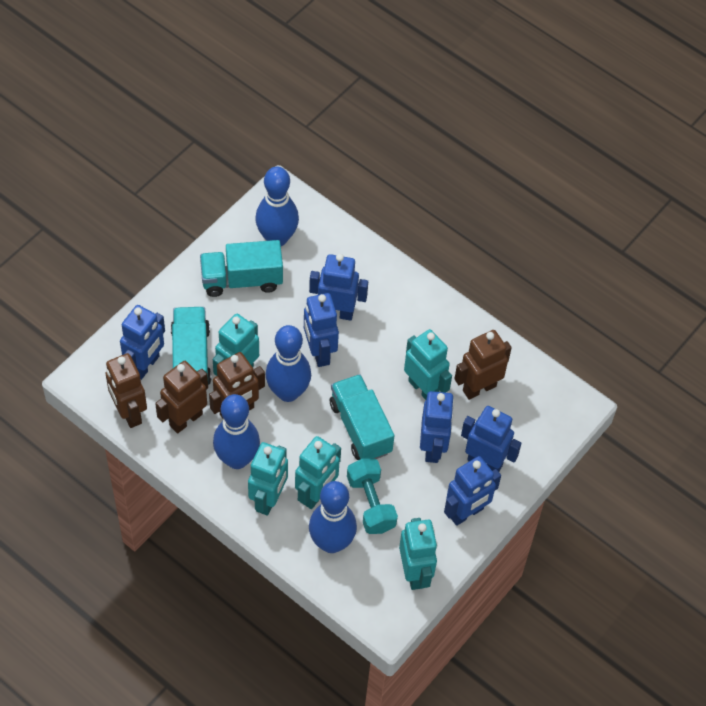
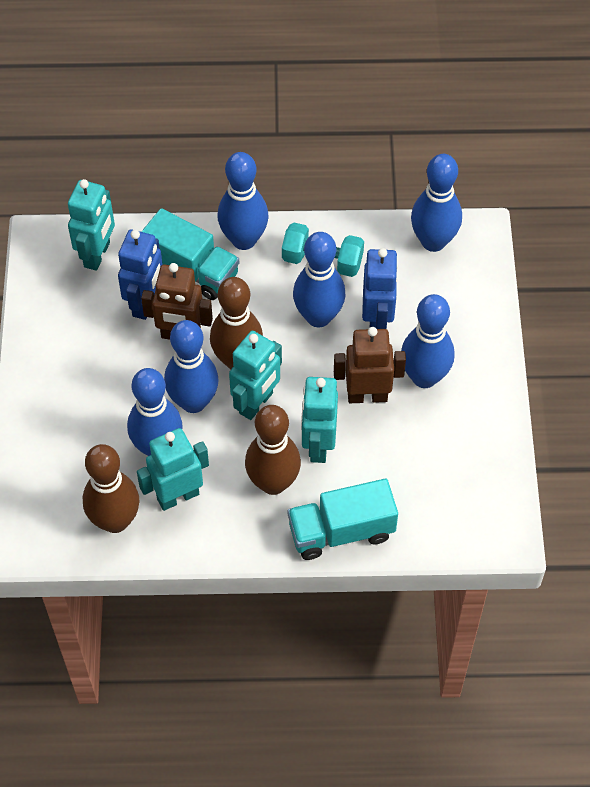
blue bowling pin: [213,394,260,469] [255,166,299,246] [265,325,311,402] [309,481,357,553] = 4 -> [127,368,183,456] [164,320,219,413] [217,152,269,250] [293,232,345,327] [401,294,454,388] [411,154,462,252] = 6
blue robot: [120,305,165,380] [304,293,339,367] [309,254,368,321] [420,391,454,463] [444,456,501,526] [461,406,522,472] = 6 -> [118,230,163,320] [362,248,399,329] = 2
brown bowling pin: none = 0 -> [83,444,139,533] [210,277,263,369] [245,405,301,495] = 3
brown robot: [105,353,147,428] [155,361,208,434] [209,352,265,418] [454,330,512,400] = 4 -> [141,263,213,340] [334,327,406,403] = 2
turquoise robot: [213,314,259,376] [248,442,288,516] [295,436,341,509] [399,518,437,590] [404,329,452,400] = 5 -> [68,179,115,271] [137,428,209,511] [229,331,282,420] [301,377,338,463] = 4
turquoise truck: [171,307,211,385] [200,240,283,297] [330,374,394,460] = 3 -> [141,208,239,300] [288,479,398,560] = 2

